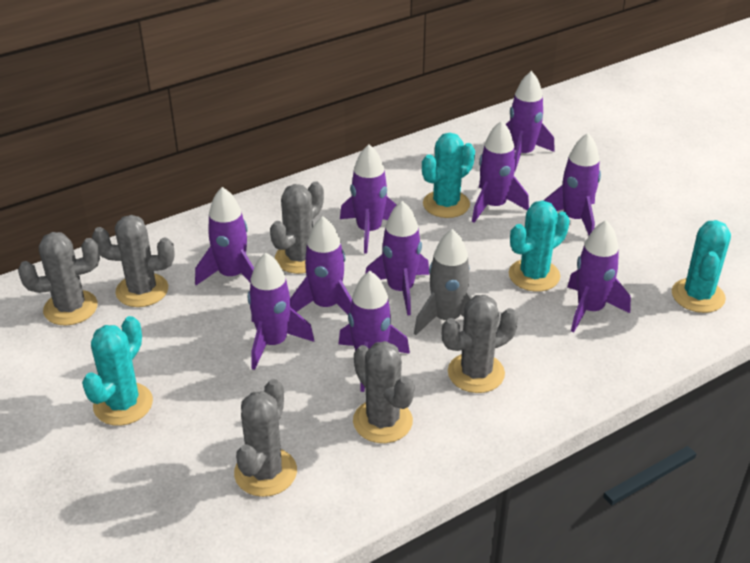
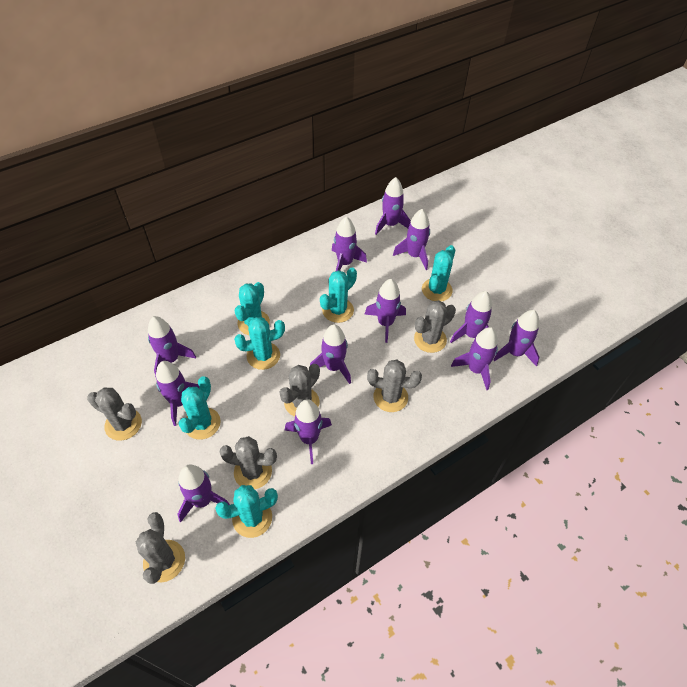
grey rocket: [414,229,473,335] = 1 -> none = 0
purple rocket: [195,187,254,285] [248,252,314,370] [290,216,352,315] [338,271,410,392] [340,144,396,254] [365,201,430,315] [472,121,529,223] [505,71,555,171] [543,133,601,235] [568,220,631,333] = 10 -> [148,316,196,377] [156,361,199,426] [178,464,230,522] [285,399,332,464] [310,324,351,384] [332,217,367,271] [365,279,406,343] [375,177,411,235] [393,209,430,270] [450,291,492,343] [451,327,498,390] [493,310,539,367] = 12
turquoise cactus: [82,316,153,426] [422,133,475,218] [509,201,570,292] [672,220,731,313] = 4 -> [179,376,221,440] [215,485,278,538] [234,317,285,370] [235,282,270,335] [320,268,357,323] [422,245,455,302] = 6

